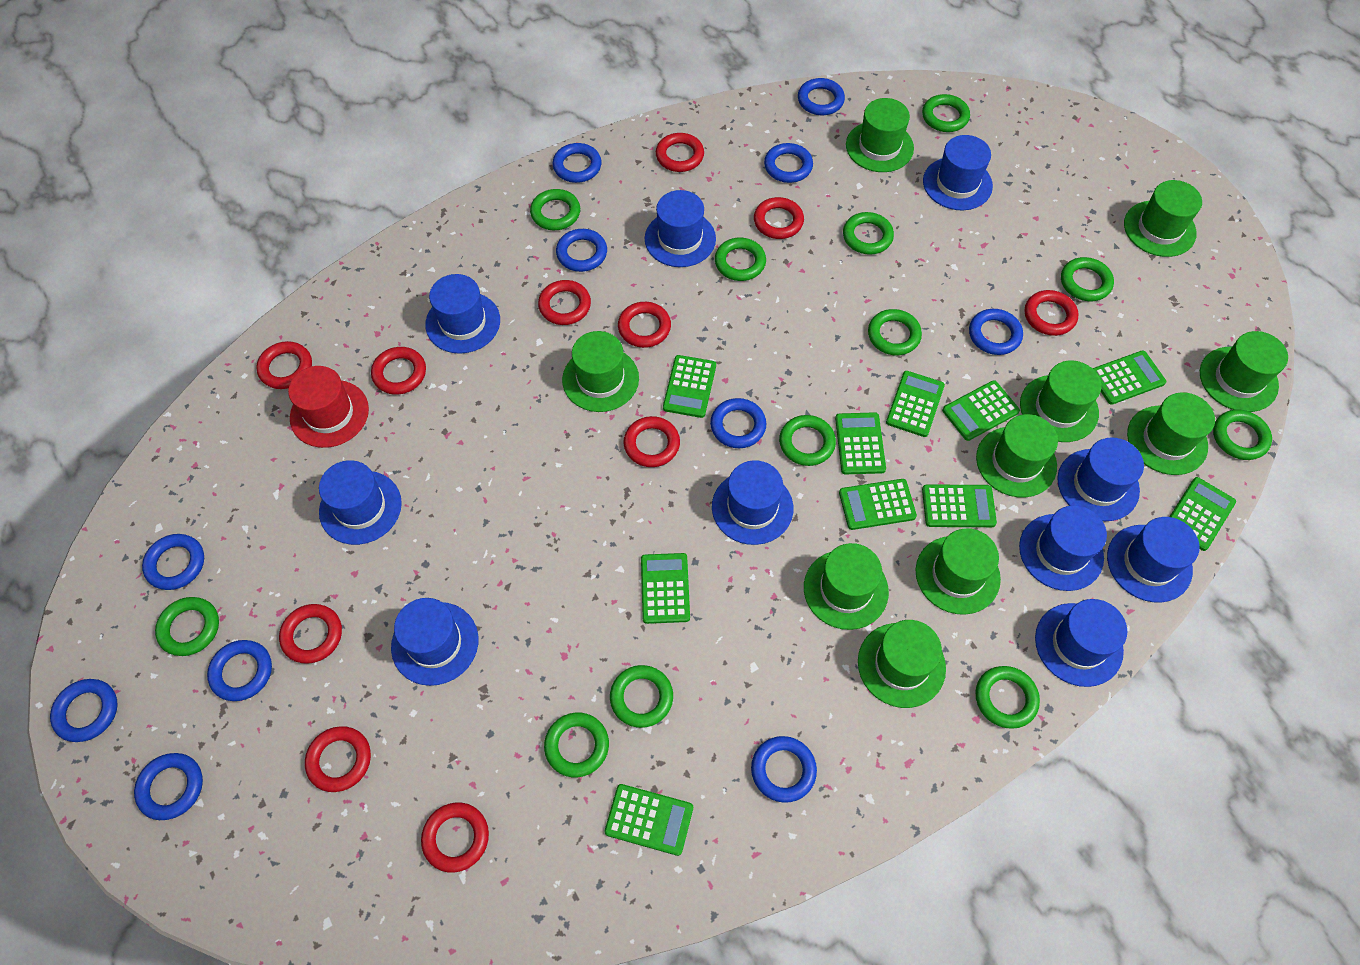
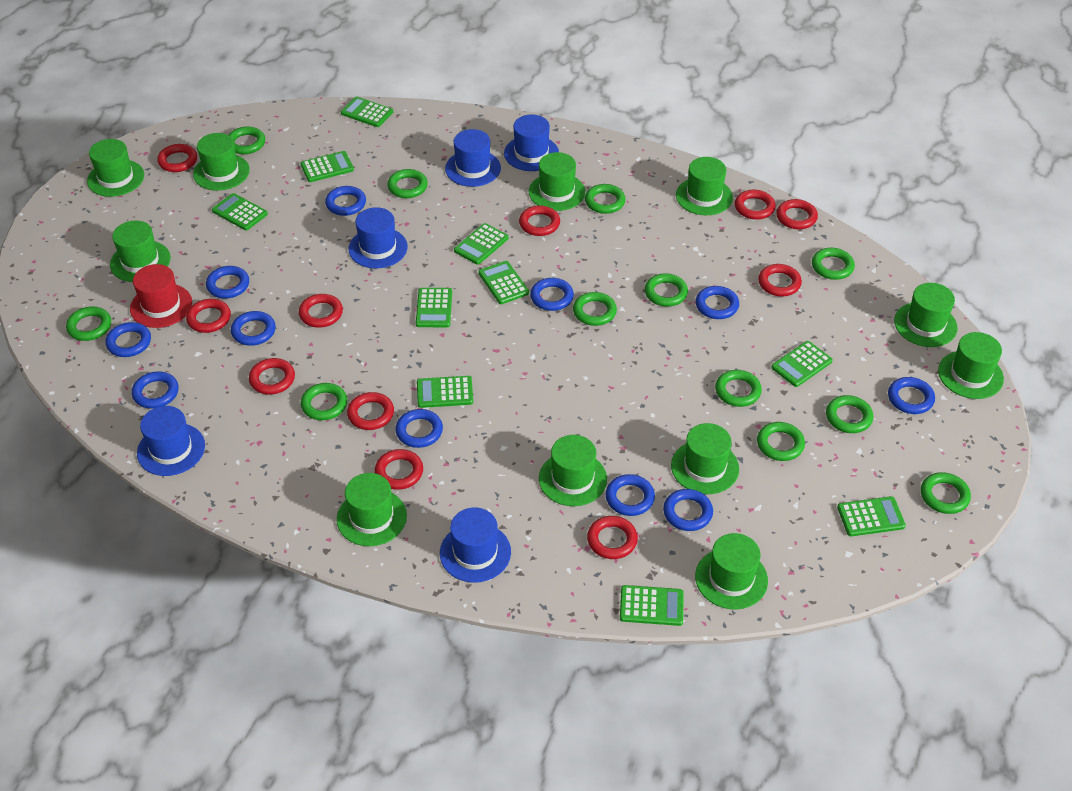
blue hat: [319,460,402,545] [391,598,478,686] [425,274,500,354] [645,190,716,267] [712,460,793,545] [923,135,993,210] [1019,505,1107,591] [1035,599,1127,687] [1057,437,1144,521] [1107,517,1199,602] = 10 -> [137,406,205,476] [348,207,408,268] [440,507,511,583] [445,129,501,187] [504,115,559,171] = 5
green hat: [562,331,639,412] [804,543,889,630] [846,98,914,172] [858,620,946,708] [916,528,1001,615] [976,414,1058,497] [1020,360,1101,442] [1124,180,1202,257] [1127,392,1215,475] [1200,331,1288,412] = 10 -> [87,139,144,197] [110,221,171,282] [193,133,250,191] [337,473,407,546] [529,152,585,211] [539,435,607,506] [671,423,739,494] [676,157,733,215] [695,533,768,610] [894,283,958,347] [938,332,1004,399] = 11

